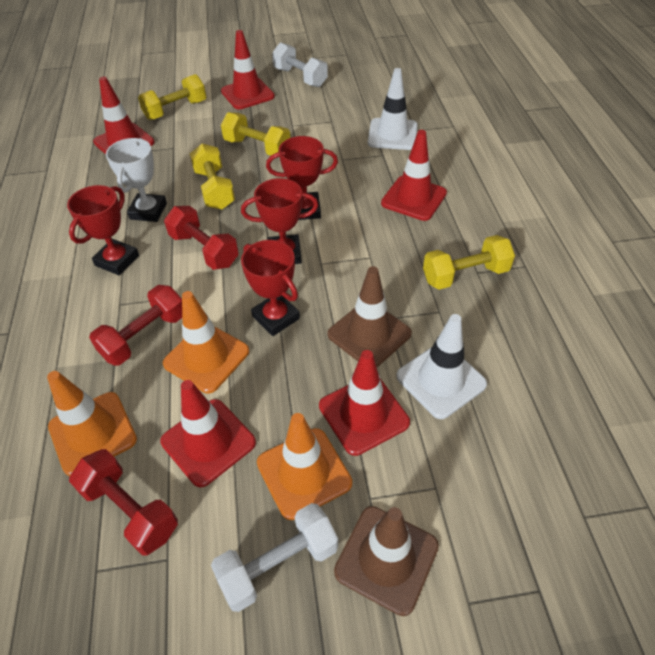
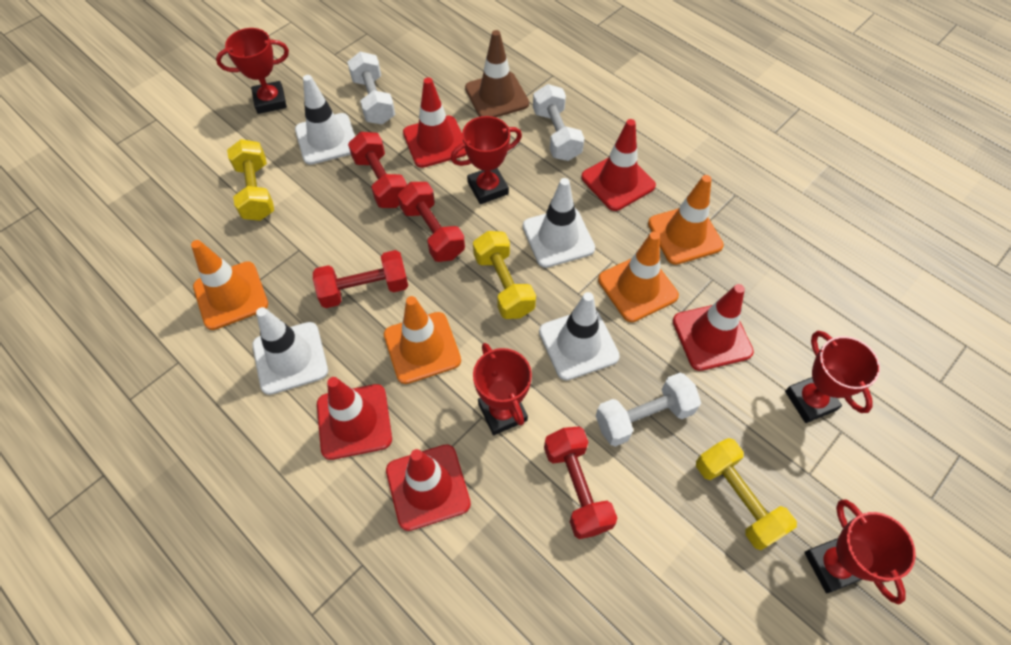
brown traffic cone: [328,266,412,367] [334,506,439,616] = 2 -> [465,30,529,117] = 1
orange traffic cone: [47,371,137,476] [163,291,249,393] [257,413,352,520] = 3 -> [191,240,268,330] [384,296,461,384] [598,232,679,322] [648,175,724,265] = 4
red dumbbell: [69,449,178,556] [89,285,182,366] [164,206,239,270] = 3 -> [313,250,408,308] [348,132,407,208] [398,182,465,262] [544,427,617,539] = 4
red trophy: [67,185,139,275] [241,178,318,264] [241,240,300,336] [266,136,338,220] = 4 -> [216,28,289,114] [451,116,522,204] [473,343,532,435] [785,331,880,423] [804,499,916,605] = 5
white dumbbell: [211,503,338,612] [272,42,328,87] = 2 -> [347,52,395,125] [533,84,585,161] [596,373,701,447] = 3
white traffic cone: [368,68,418,150] [396,314,487,419] = 2 -> [252,307,328,395] [295,75,355,165] [523,178,595,268] [539,292,620,380] = 4
white trophy: [106,138,167,222] = 1 -> none = 0
yellow dumbbell: [138,74,206,120] [190,143,235,209] [221,112,291,156] [423,235,515,290] = 4 -> [227,139,274,221] [473,231,536,319] [696,438,797,550] = 3

